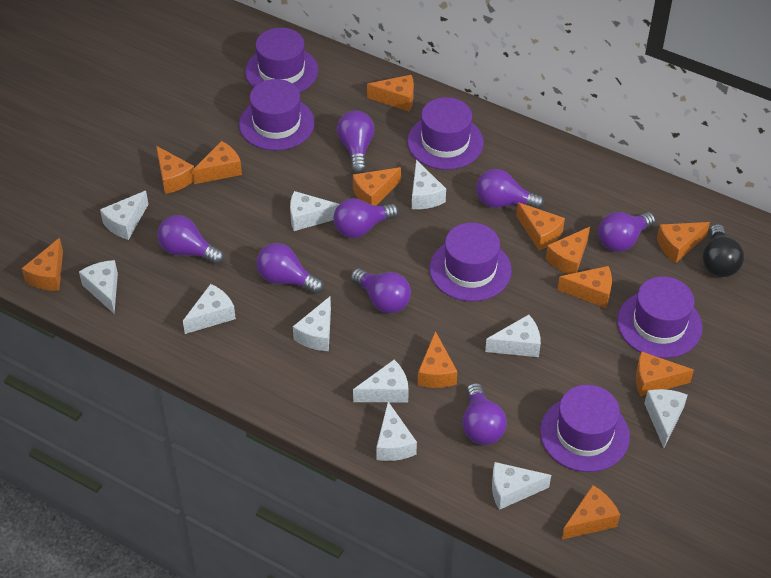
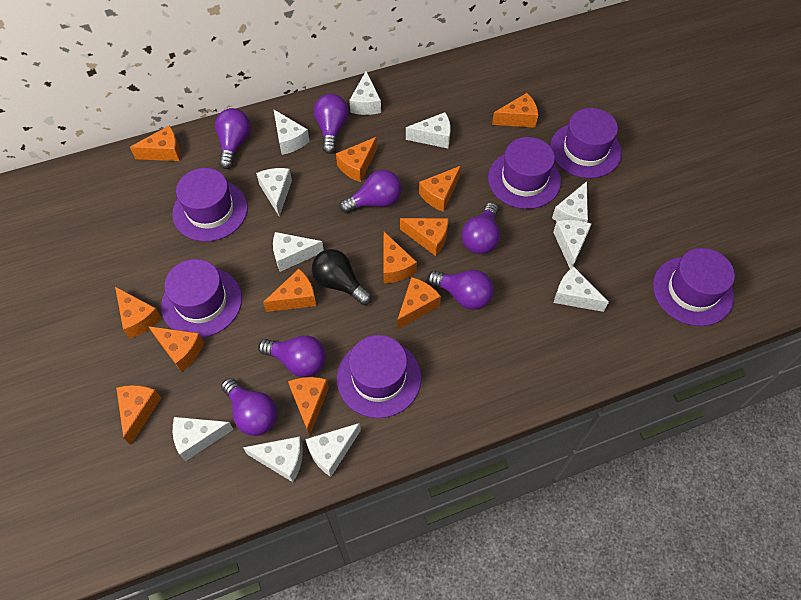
purple light bulb: [157,215,224,264] [256,243,324,294] [334,198,399,238] [337,110,374,174] [351,269,411,313] [462,383,507,445] [476,169,544,209] [598,212,656,252] = 8 -> [215,108,251,169] [221,378,277,436] [258,335,326,377] [314,94,348,154] [339,170,402,213] [427,270,494,310] [462,202,500,254] = 7

